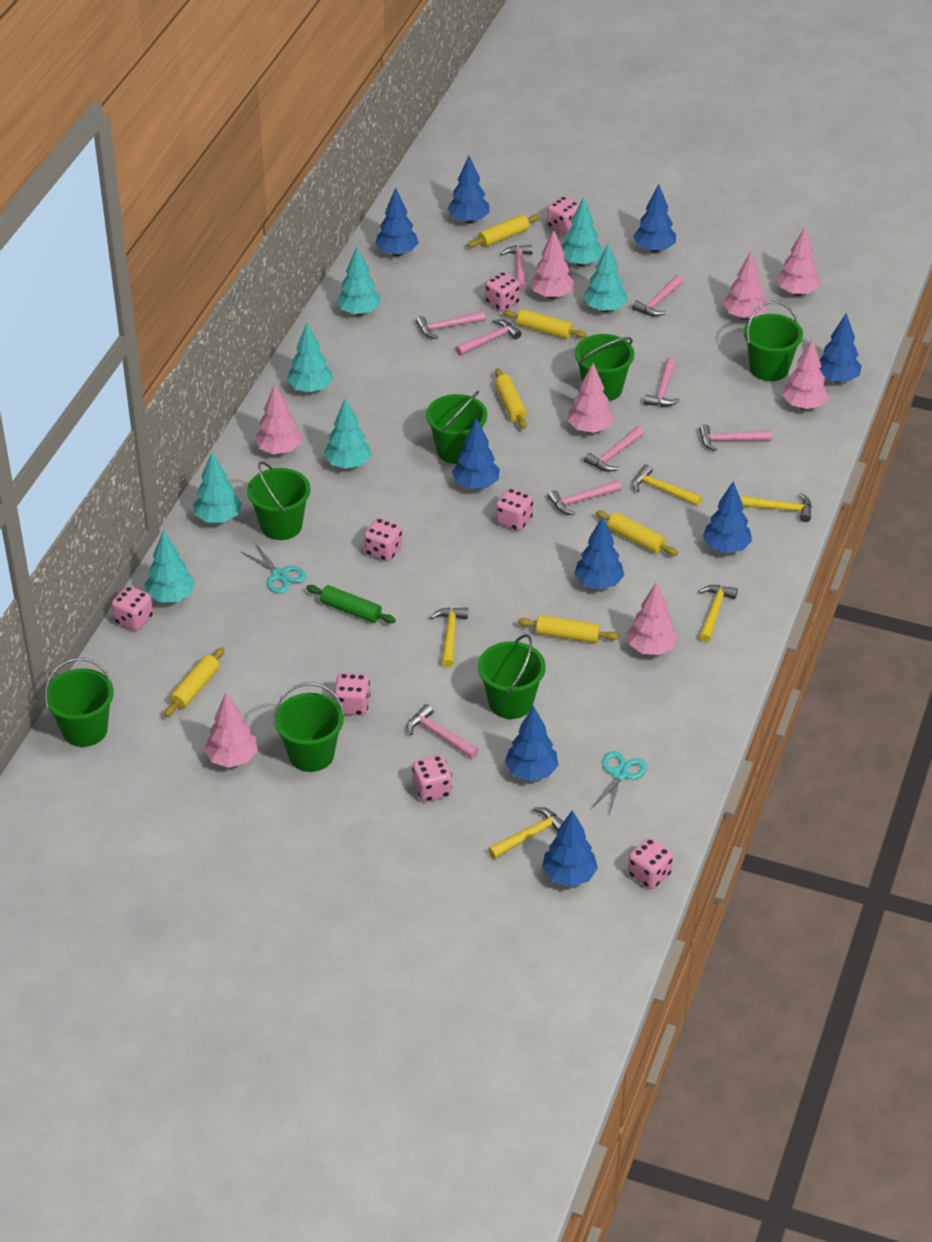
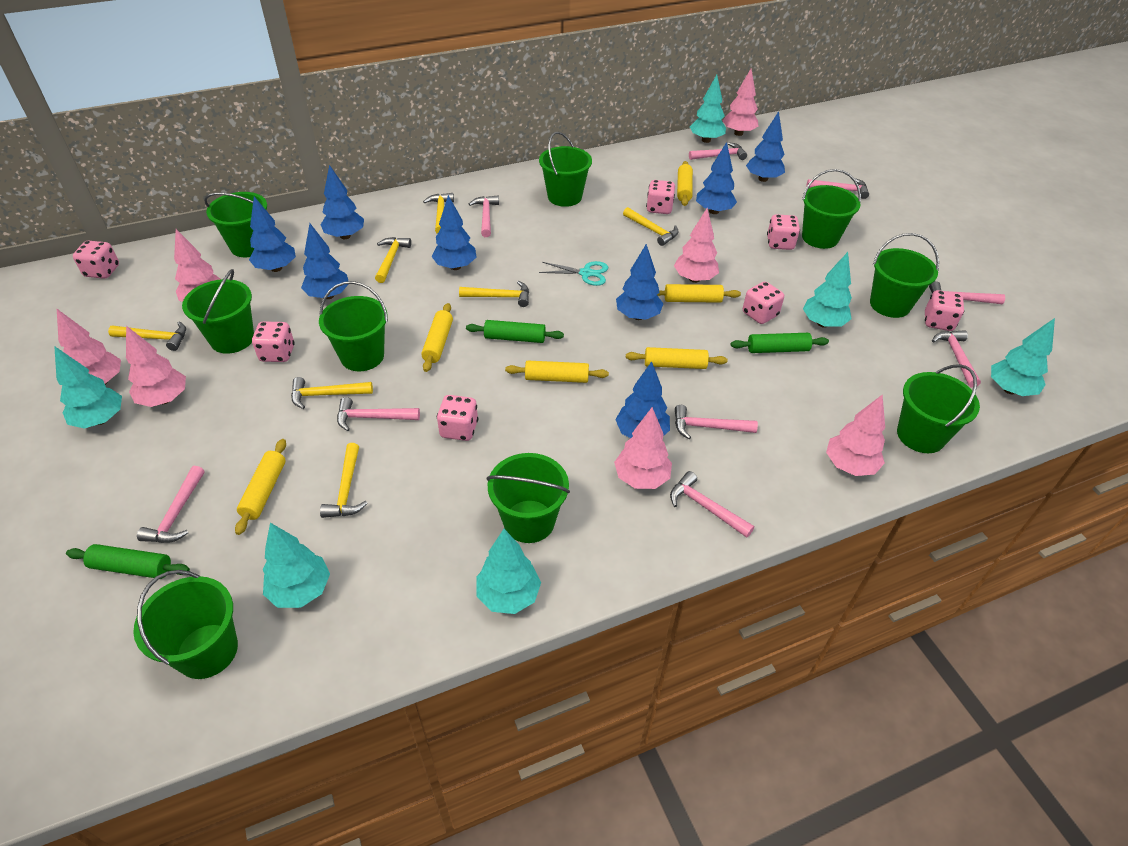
blue tree: [375,187,419,256] [447,156,489,223] [452,418,500,489] [505,706,558,781] [542,810,598,887] [574,517,624,589] [633,184,676,252] [703,481,752,553] [819,313,862,383] = 9 -> [249,196,296,272] [301,223,349,299] [321,165,364,239] [431,195,476,270] [615,361,670,438] [616,244,663,320] [696,142,737,214] [746,111,785,182] = 8
green bucket: [44,658,114,747] [247,461,311,540] [273,683,344,772] [426,391,487,464] [478,634,546,719] [575,334,634,401] [744,301,803,381] = 7 -> [133,570,238,679] [182,269,254,354] [204,192,267,257] [319,281,388,371] [487,453,570,543] [539,132,592,207] [802,169,861,249] [870,233,939,318] [897,364,980,453] = 9
green rolling pin: [306,585,396,624] = 1 -> [66,544,190,579] [466,320,564,343] [731,333,829,353] = 3
pink dice: [111,586,153,631] [334,673,370,716] [364,518,402,562] [412,755,452,802] [485,272,520,311] [496,488,533,531] [547,196,580,234] [628,838,673,889] = 8 -> [73,241,119,279] [252,321,295,362] [437,395,478,441] [646,180,675,214] [743,282,784,324] [767,214,800,250] [925,290,964,331] = 7
pink tree: [204,693,258,768] [254,384,301,454] [530,230,574,299] [568,363,614,433] [627,582,678,655] [723,251,767,320] [776,227,820,296] [782,339,829,409] = 8 -> [57,309,121,385] [126,326,186,407] [174,229,221,302] [614,407,672,489] [674,208,719,283] [723,68,759,136] [826,394,885,476] = 7
turquoise scissors: [241,543,306,594] [591,751,647,815] = 2 -> [539,261,608,286] = 1
turquoise tree: [145,530,195,603] [193,452,242,523] [287,323,333,393] [324,398,371,469] [336,246,380,316] [561,197,603,266] [583,243,627,312] = 7 -> [54,346,122,429] [263,523,330,608] [476,529,541,614] [690,75,726,143] [803,252,852,328] [991,318,1055,396] = 6
yellow hammer: [430,608,468,667] [488,807,564,859] [632,464,702,506] [699,585,738,642] [740,493,812,522] = 5 -> [108,321,186,351] [291,377,373,409] [320,443,368,518] [375,237,411,283] [423,193,454,234] [459,281,529,307] [623,207,679,246] = 7

